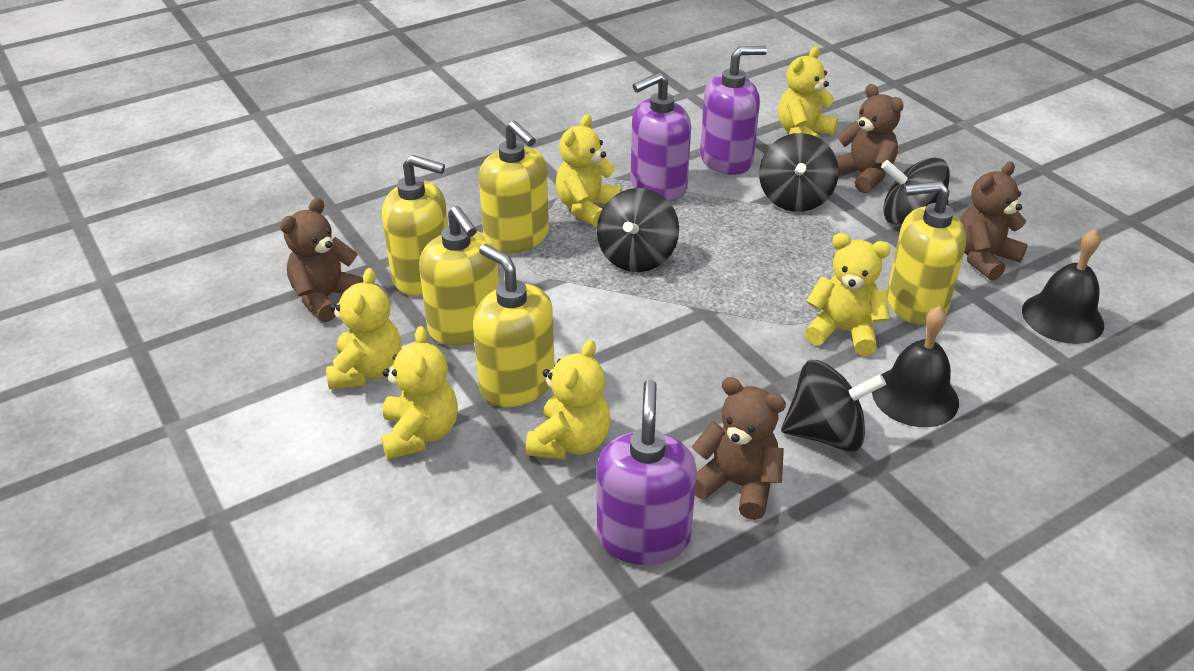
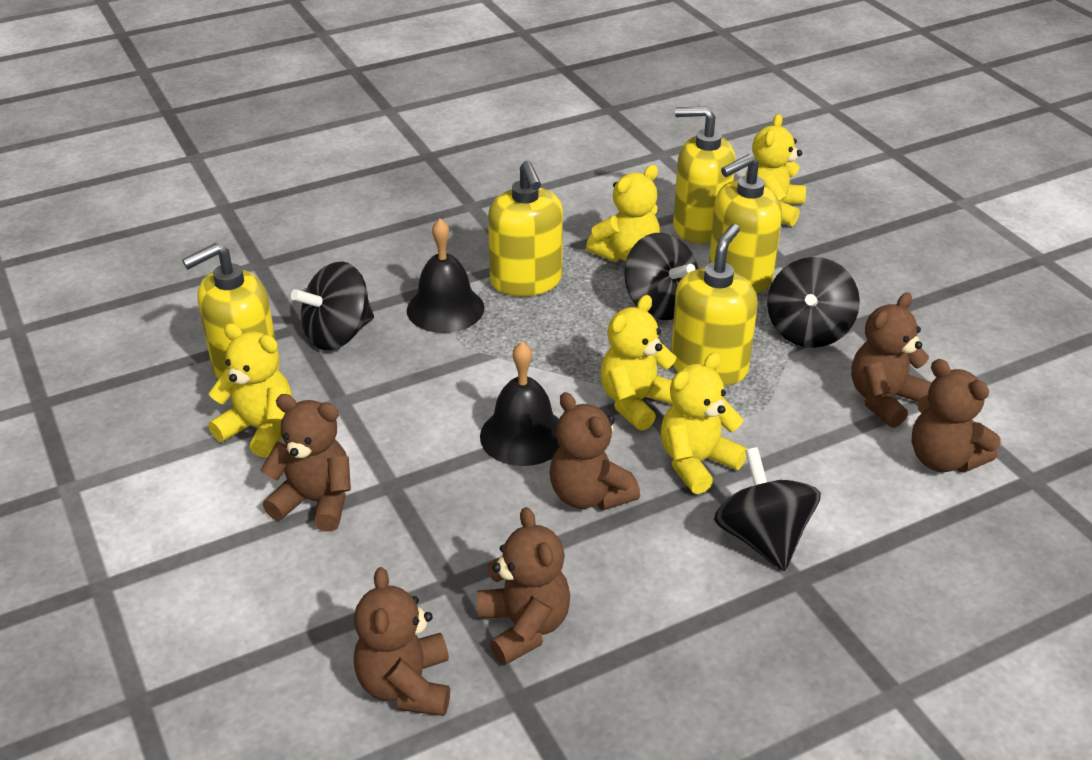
brown teddy bear: [280,198,364,322] [692,377,786,520] [836,84,904,193] [960,162,1028,281] = 4 -> [261,394,351,532] [354,567,450,716] [477,507,570,665] [549,392,640,510] [851,293,932,428] [911,359,1000,473] = 6
purple soap dispenser: [597,379,697,565] [631,72,691,201] [700,46,767,175] = 3 -> none = 0
yellow teddy bear: [326,268,402,389] [381,326,458,460] [526,339,610,460] [556,114,622,227] [778,47,838,139] [805,233,891,356] = 6 -> [208,323,292,458] [586,165,660,262] [600,295,677,431] [661,353,747,494] [746,114,806,226] = 5

